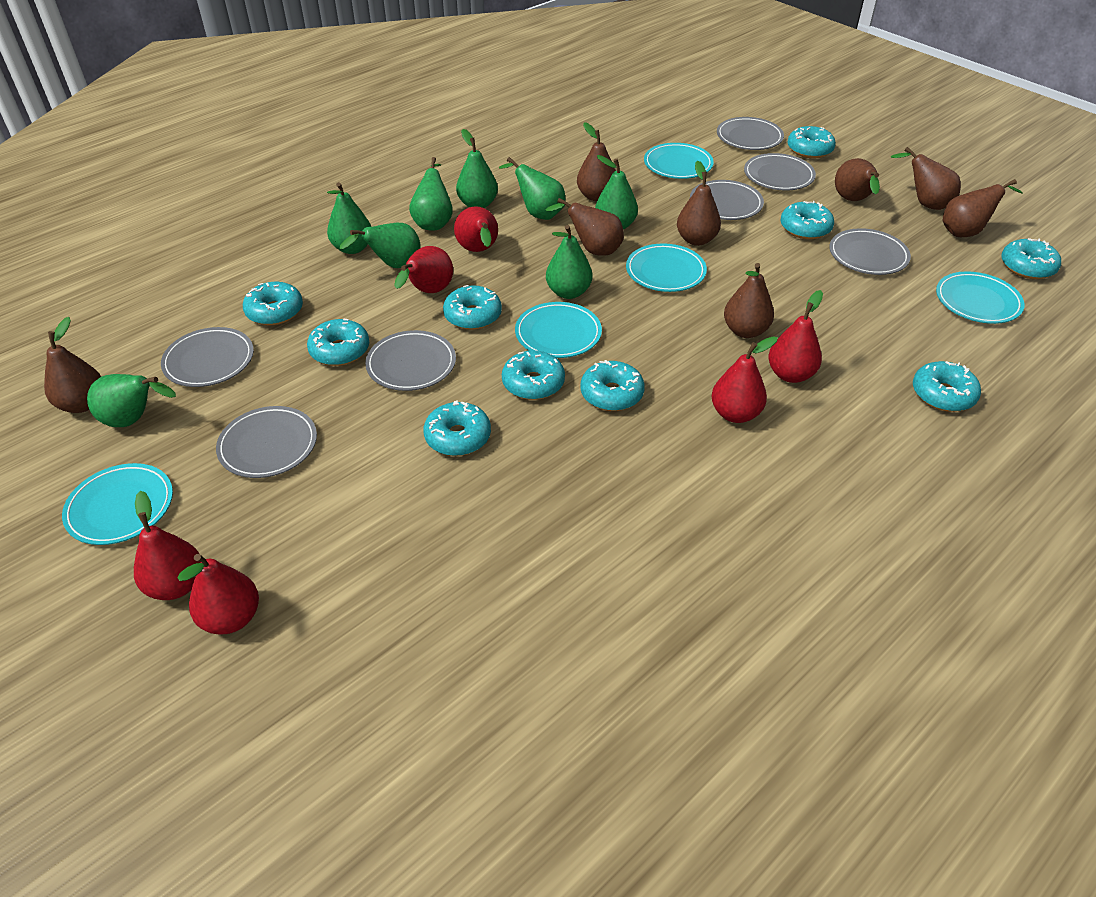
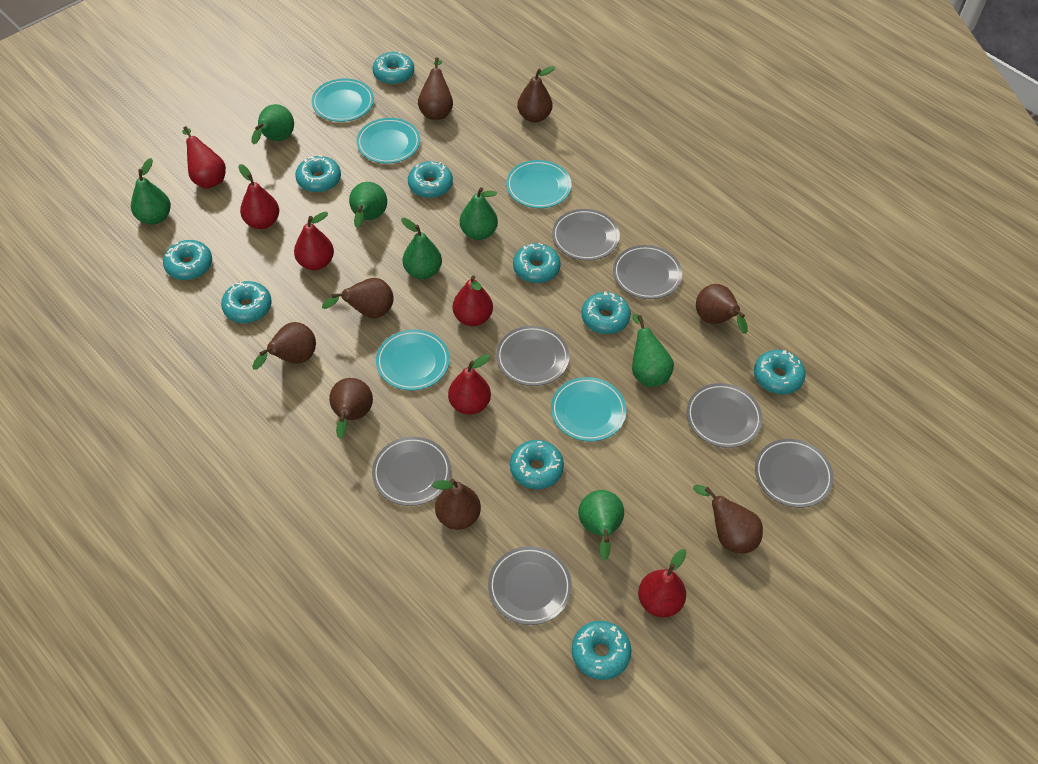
green pear: [87,374,176,427] [327,182,371,254] [340,223,421,268] [409,157,453,230] [456,129,498,208] [499,157,565,220] [546,225,593,299] [595,155,638,230] = 8 -> [131,158,171,225] [252,104,294,144] [349,182,387,228] [401,218,442,279] [460,187,498,240] [578,490,624,560] [632,314,674,387] = 7

